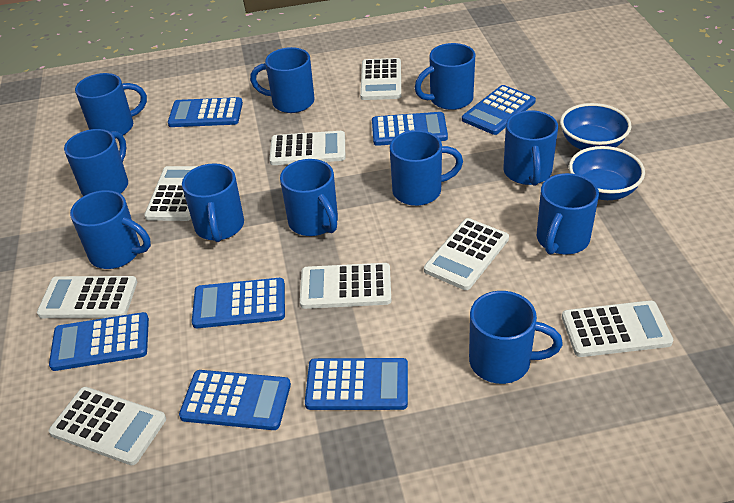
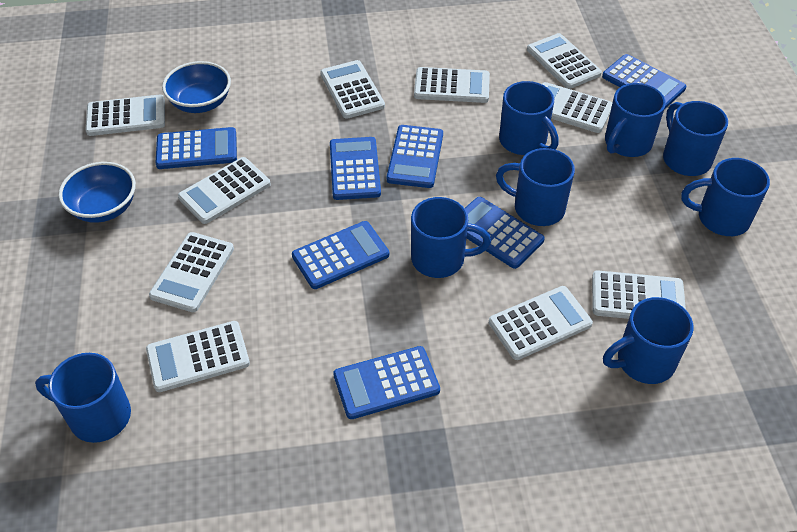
blue mug: [64,129,128,196] [70,190,151,269] [75,73,147,139] [182,163,244,242] [250,47,315,113] [280,159,338,236] [390,130,463,206] [415,43,475,110] [469,291,563,384] [504,110,558,185] [537,173,599,255] = 11 -> [35,353,131,443] [411,197,491,278] [496,148,575,226] [499,81,559,155] [603,297,693,384] [605,83,666,157] [663,101,728,176] [681,158,770,236] = 8
white calculator: [37,276,137,318] [49,387,166,465] [144,166,198,221] [269,131,345,165] [300,263,391,309] [360,58,401,100] [424,218,509,290] [562,300,673,357] = 8 -> [86,95,165,136] [146,321,250,392] [149,232,234,312] [178,157,271,224] [320,60,385,119] [414,67,490,103] [489,286,593,360] [527,33,602,89] [542,82,612,133] [592,270,686,319] = 10

